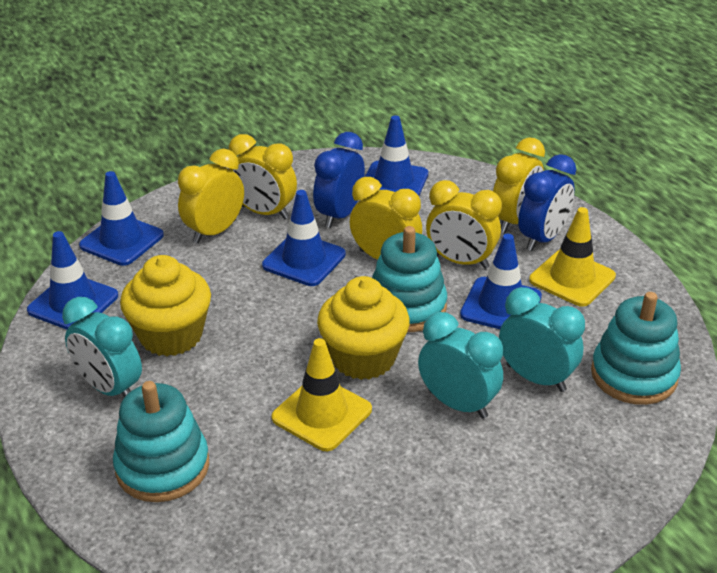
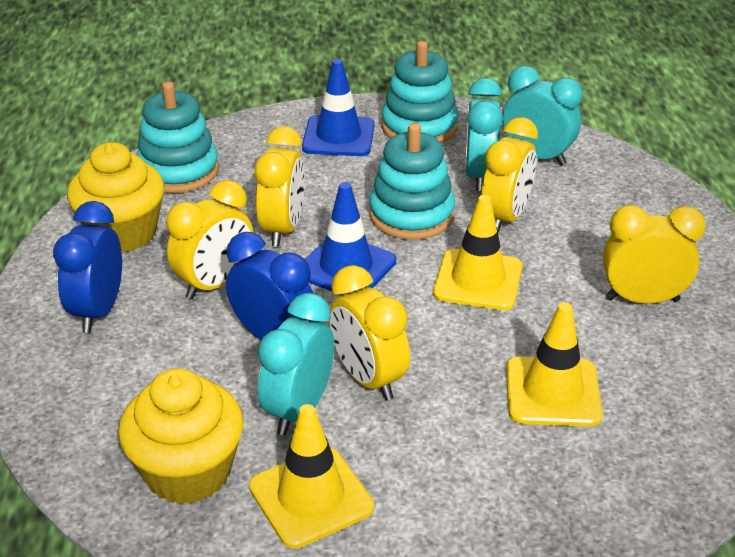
blue traffic cone: [27,231,118,330] [79,171,164,266] [262,190,346,286] [365,115,428,196] [460,234,542,329] = 5 -> [302,59,375,156] [305,182,396,295] = 2
yellow traffic cone: [271,338,372,451] [529,207,616,307] = 2 -> [249,404,374,549] [433,195,522,310] [506,302,603,427] = 3

